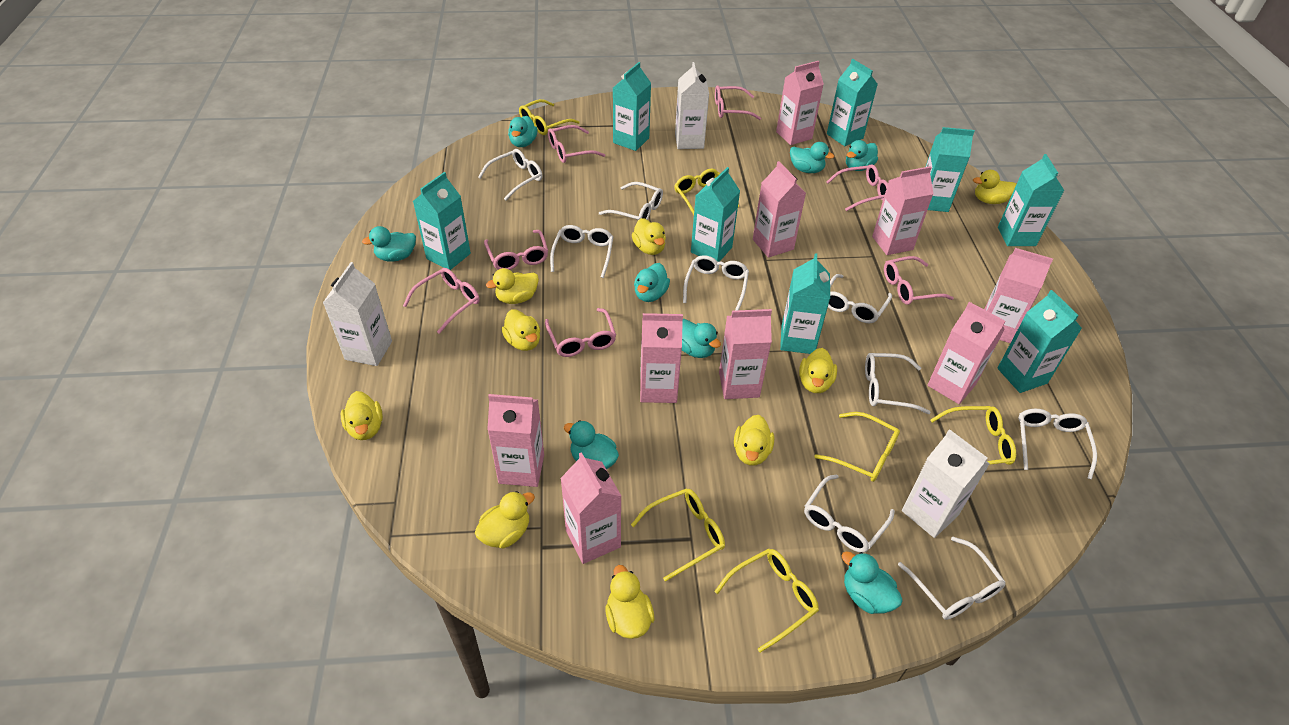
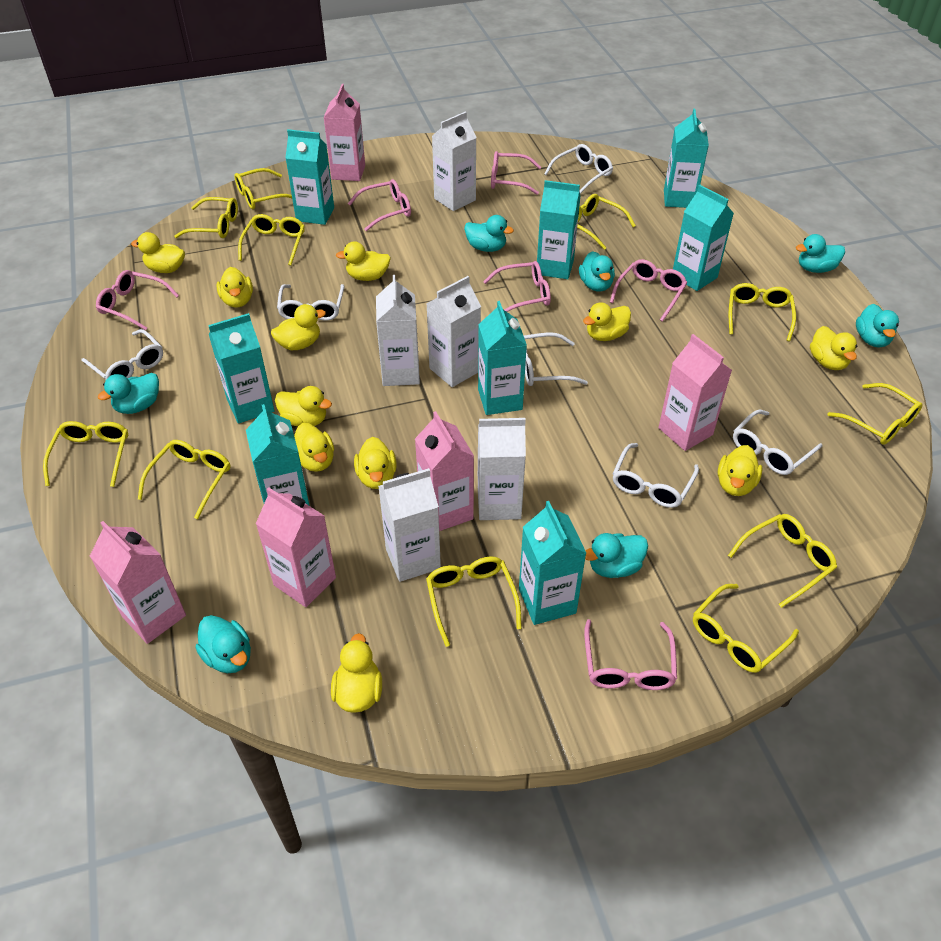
pink carton: [487,394,544,487] [560,452,621,564] [640,313,683,403] [719,309,772,399] [753,161,806,258] [776,61,824,145] [872,166,934,255] [928,302,1005,404] [984,248,1053,343] = 9 -> [90,521,186,644] [256,487,336,607] [323,84,365,181] [415,411,474,531] [658,334,732,451] = 5
pink glasses: [403,268,480,334] [484,230,548,270] [545,308,616,357] [548,125,605,163] [715,85,761,120] [827,164,888,211] [884,256,954,305] = 7 -> [96,270,179,330] [348,179,411,231] [483,261,551,312] [491,151,541,195] [584,619,677,690] [610,259,687,322] = 6
turquoise duck: [362,226,416,262] [508,116,537,147] [564,420,619,469] [634,263,670,302] [682,319,721,358] [790,142,834,173] [842,552,903,614] [846,140,878,171] = 8 -> [98,373,159,414] [195,615,251,673] [464,215,514,252] [579,251,615,292] [585,533,648,578] [796,234,845,273] [856,304,899,347] = 7
white carton: [323,262,392,366] [675,62,709,149] [902,429,990,538] = 3 -> [376,275,420,386] [378,468,441,582] [426,276,481,387] [432,111,477,211] [478,418,526,520] = 5
white glasses: [478,149,542,200] [550,225,613,278] [599,182,663,220] [683,255,749,311] [804,474,895,553] [828,274,892,323] [865,353,931,414] [898,537,1006,620] [1018,409,1097,480] = 9 -> [82,329,163,379] [277,284,345,321] [523,333,588,386] [544,144,613,194] [613,443,699,508] [733,409,822,475] = 6
yellow duck: [341,391,383,440] [474,491,535,549] [486,268,539,304] [502,309,540,351] [606,565,654,639] [632,218,666,255] [734,415,774,466] [799,348,837,393] [973,170,1016,204] = 9 -> [131,232,185,273] [217,267,253,308] [271,304,326,350] [275,386,332,426] [294,423,334,472] [331,633,382,713] [336,241,391,281] [354,437,397,489] [583,302,631,341] [718,445,763,496] [810,326,858,370] = 11
yellow glasses: [519,99,580,135] [631,489,725,582] [674,169,739,215] [714,549,819,653] [815,412,900,482] [930,406,1016,465] = 6 -> [43,421,128,487] [138,440,231,519] [175,197,238,238] [234,168,292,209] [238,214,305,266] [426,557,522,647] [577,194,636,250] [693,584,799,673] [728,514,837,608] [729,283,796,341] [827,383,922,445] = 11

